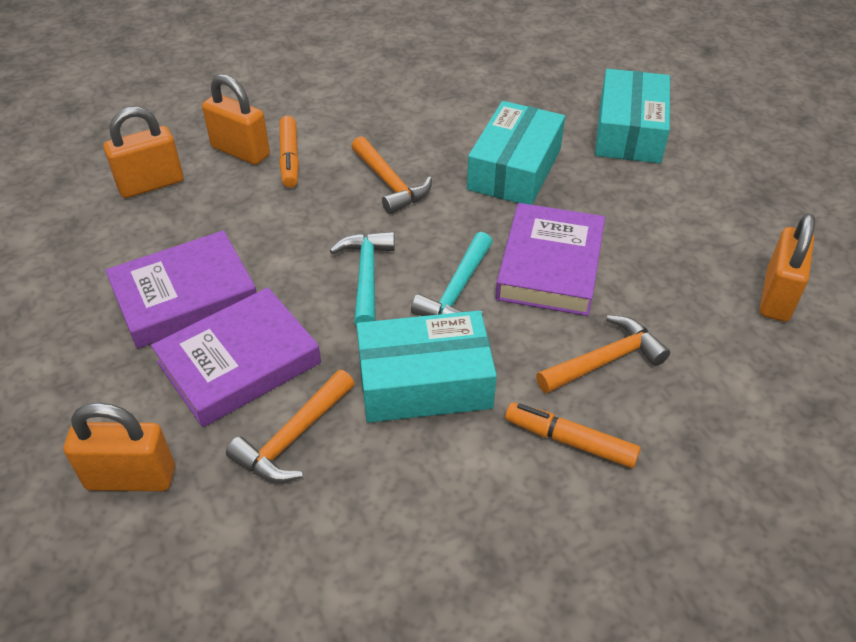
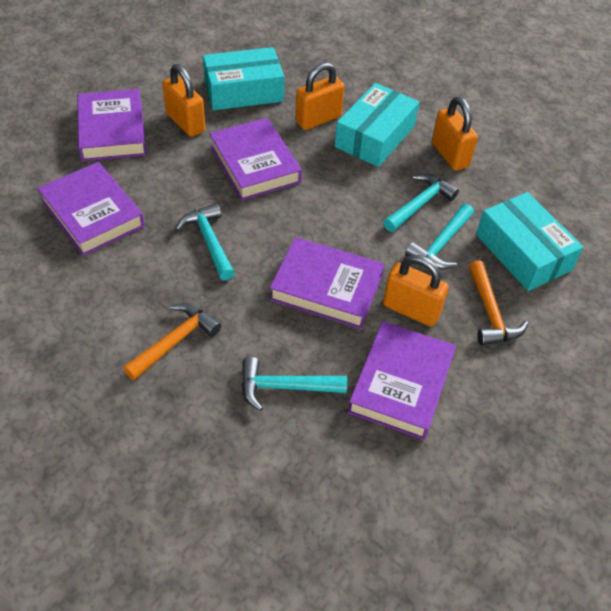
orange hammer: [226,370,355,483] [351,136,432,214] [536,315,670,393] = 3 -> [123,303,221,380] [469,260,529,345] = 2
orange marker: [279,116,299,188] [505,402,641,468] = 2 -> none = 0
purple book: [105,230,257,349] [151,287,321,427] [495,203,605,316] = 3 -> [37,162,145,256] [77,89,146,161] [209,118,302,200] [269,237,384,329] [348,321,456,440] = 5
turquoise hammer: [330,231,395,326] [411,232,493,316] = 2 -> [175,203,235,281] [242,357,347,411] [383,174,459,232] [405,204,474,270] = 4

